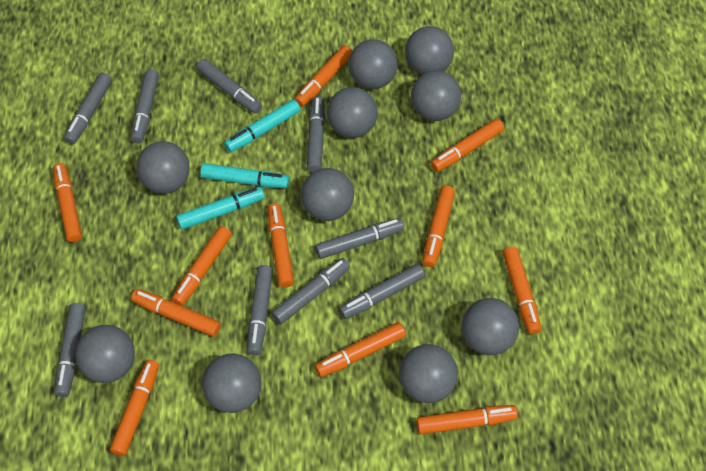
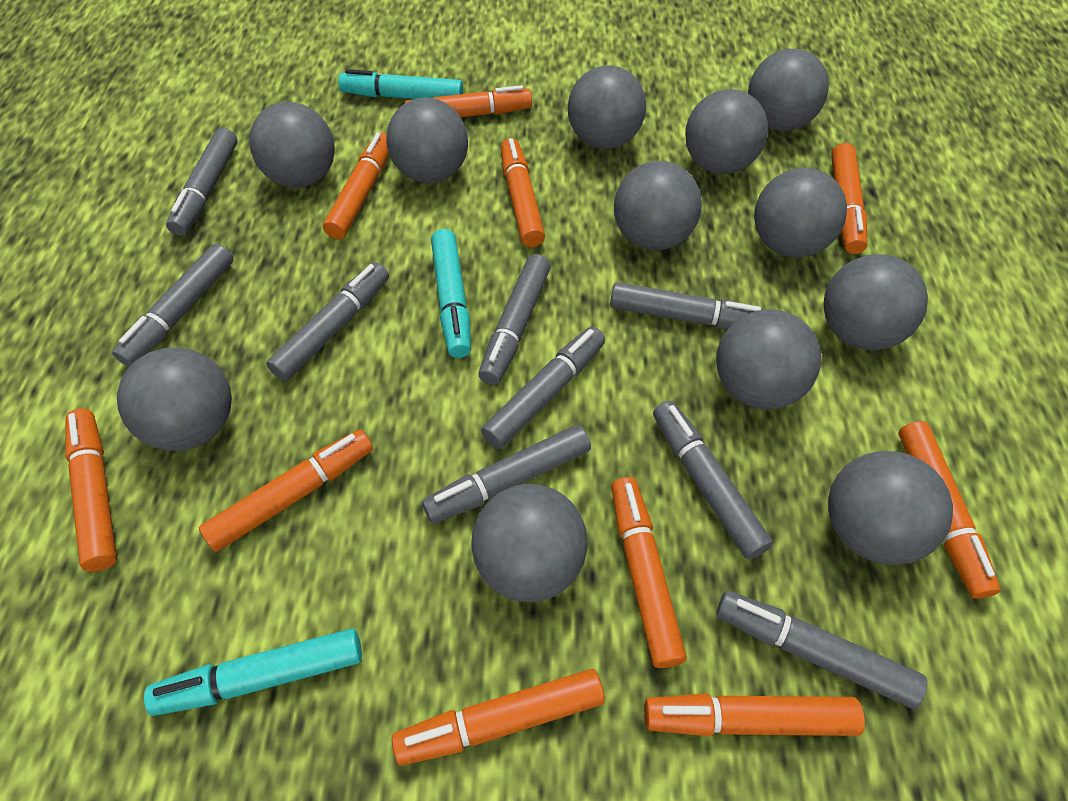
grey ball: [75,325,135,383] [136,141,190,194] [202,353,261,413] [301,168,354,221] [327,87,378,138] [349,39,398,89] [399,344,458,403] [405,26,454,74] [411,71,461,121] [462,298,519,355] = 10 -> [117,348,232,451] [249,102,335,188] [386,97,468,183] [471,484,588,602] [568,65,646,149] [614,161,702,250] [685,89,768,174] [716,309,821,410] [748,49,829,131] [754,168,847,258] [823,254,928,350] [828,451,953,565] = 12
orange marker: [53,163,82,242] [110,360,159,456] [131,289,221,337] [172,226,232,306] [268,203,294,288] [294,45,352,107] [315,322,406,377] [416,405,518,435] [423,185,455,267] [431,119,504,172] [503,246,541,334] = 11 -> [65,408,117,572] [199,429,373,552] [323,133,389,239] [392,669,605,766] [405,85,532,117] [501,138,545,247] [611,477,687,668] [644,693,865,736] [831,143,867,254] [898,421,1001,599] = 10

